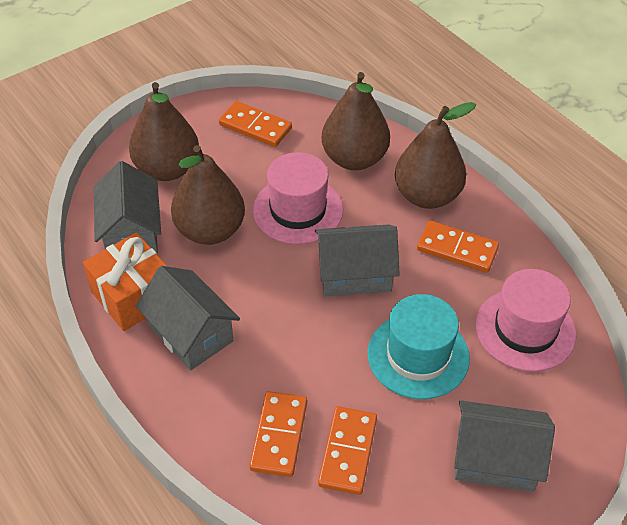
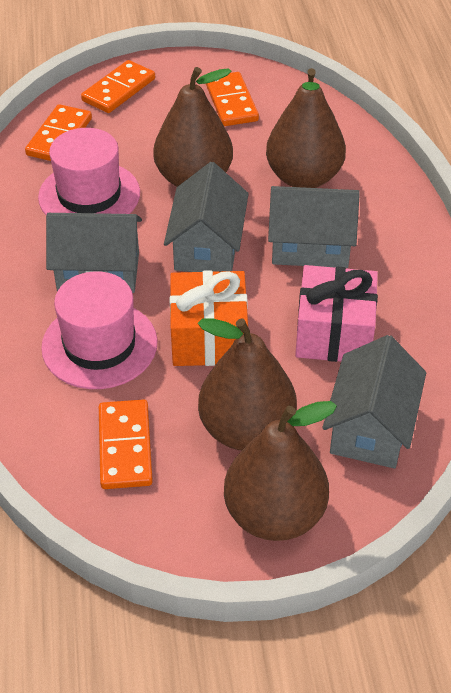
pink gift: none = 0 -> [295,265,378,362] = 1
turquoise hat: [368,294,470,399] = 1 -> none = 0

